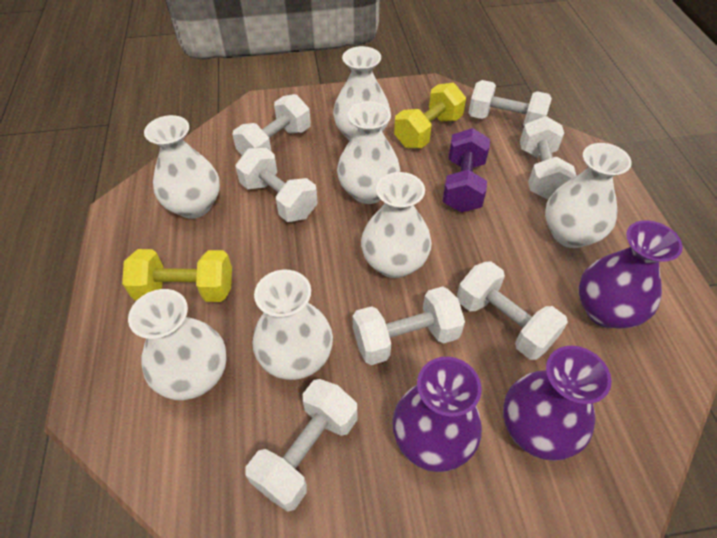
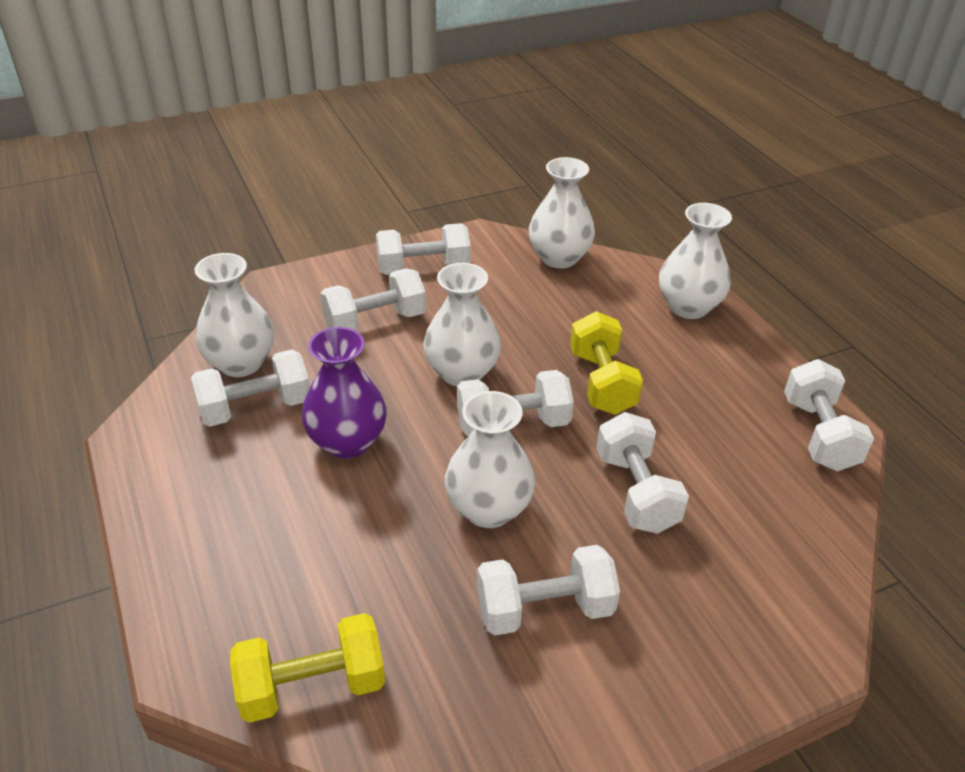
purple dumbbell: [443,128,490,212] = 1 -> none = 0
purple vase: [392,357,482,472] [503,346,612,461] [579,220,683,328] = 3 -> [301,327,387,459] = 1
white vase: [128,289,227,400] [144,115,220,219] [252,270,333,380] [333,46,390,141] [337,101,400,204] [361,172,432,278] [545,143,632,248] = 7 -> [195,253,274,377] [423,263,501,387] [445,391,535,528] [529,157,595,269] [659,203,732,319] = 5

